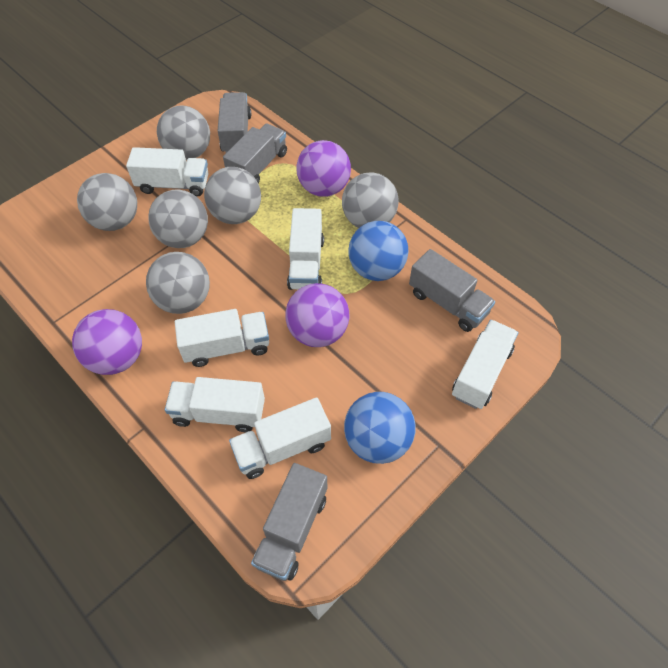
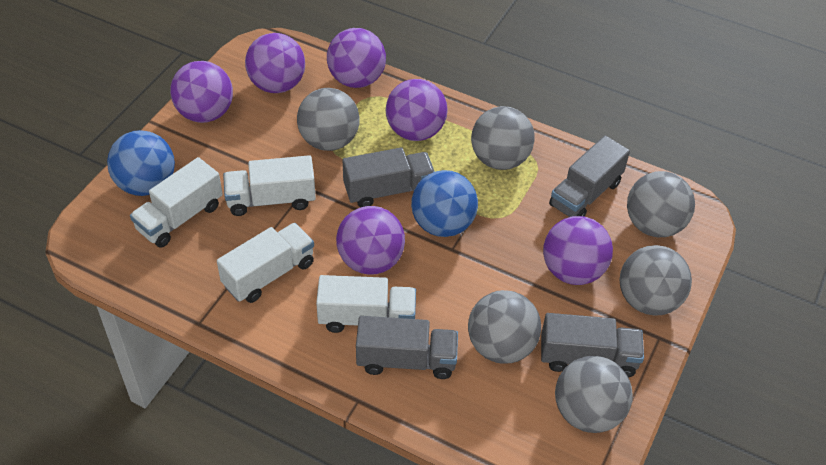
purple ball: [72,309,142,375] [286,283,350,347] [296,140,351,197] = 3 -> [170,61,233,123] [245,33,305,93] [327,28,386,88] [336,206,405,275] [386,79,448,141] [543,216,613,285] = 6
white truck: [126,147,208,196] [165,377,265,432] [175,309,269,367] [229,397,331,479] [287,208,324,290] [452,320,518,409] = 6 -> [130,157,223,248] [217,223,314,303] [223,155,316,216] [316,275,416,333] = 4

